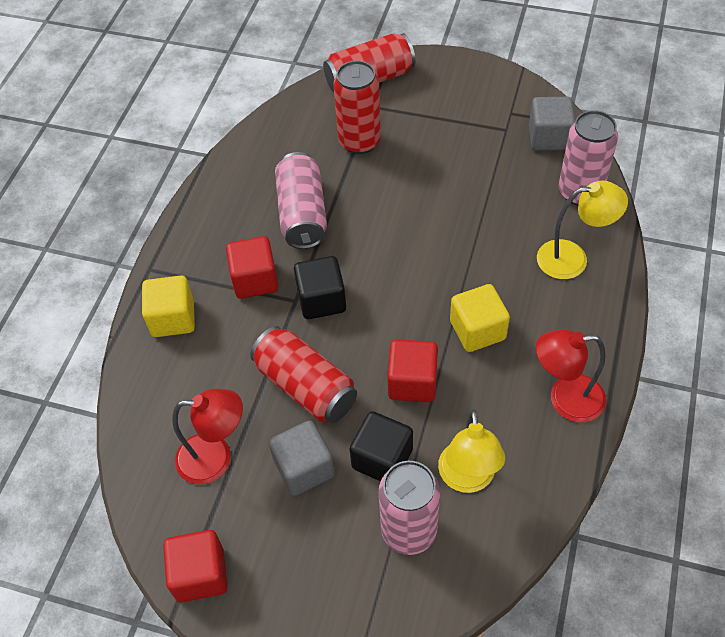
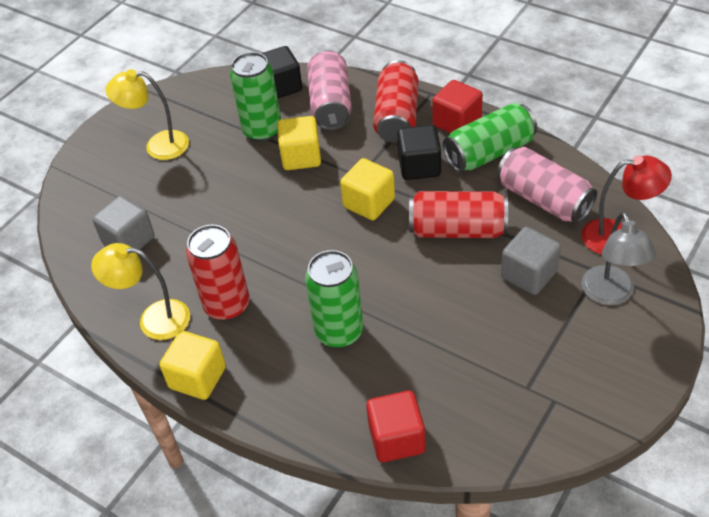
green can: none = 0 -> [230,52,281,142] [305,250,363,348] [443,103,537,172] = 3
grey lamp: none = 0 -> [582,212,656,305] = 1
pink can: [275,152,327,249] [379,461,440,555] [559,110,618,206] = 3 -> [307,50,352,130] [497,147,597,224] = 2
red cube: [163,530,228,602] [226,236,278,299] [387,339,438,402] = 3 -> [366,391,425,462] [432,80,483,133] = 2
red lamp: [172,389,243,484] [536,329,606,422] = 2 -> [581,156,672,255] = 1
yellow cube: [142,275,195,337] [450,284,510,352] = 2 -> [159,331,226,400] [277,116,321,170] [340,158,395,220] = 3

